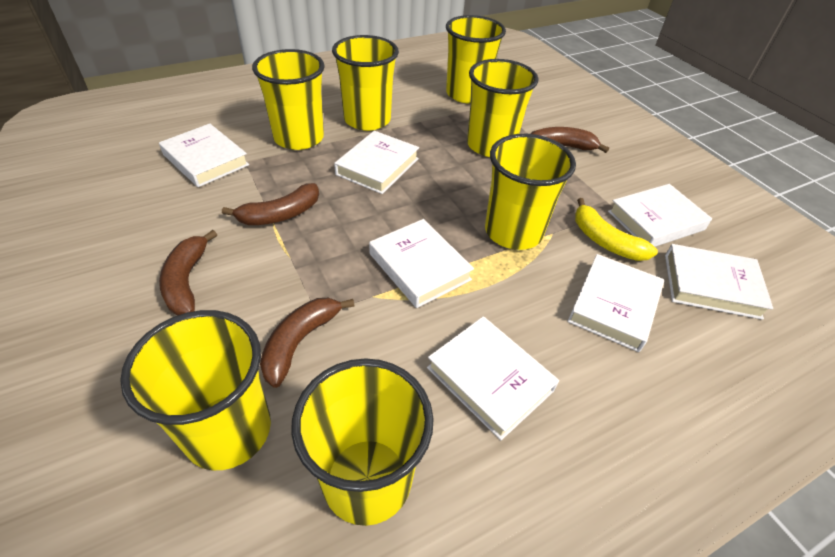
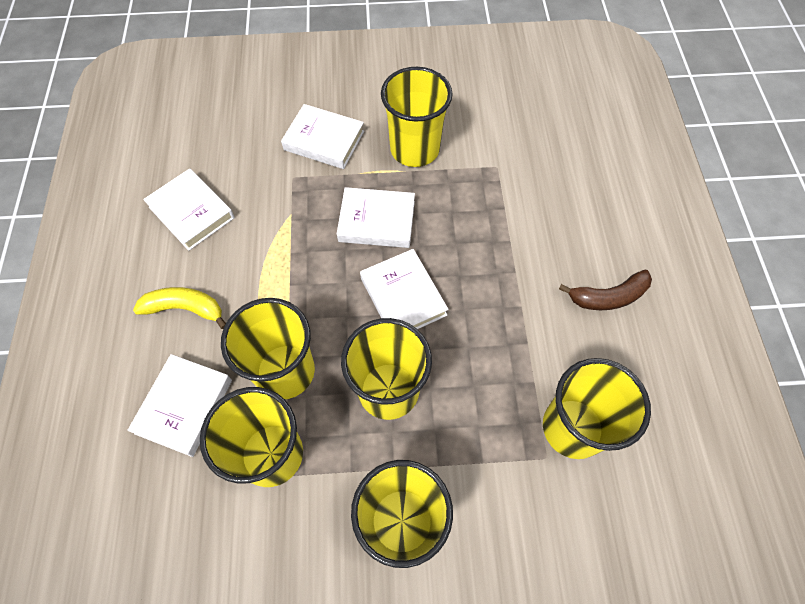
brown banana: [159,230,217,315] [222,183,319,225] [260,298,355,388] [530,127,609,153] = 4 -> [559,269,652,310] = 1
white book: [159,124,249,187] [334,131,419,194] [369,219,474,308] [427,316,559,440] [567,254,664,352] [608,184,712,247] [665,244,773,320] = 7 -> [128,354,232,457] [143,168,235,251] [281,104,364,169] [337,187,415,248] [360,249,448,329] = 5
yellow cup: [120,310,271,470] [252,49,325,150] [291,358,434,526] [332,35,399,131] [446,15,506,104] [467,59,539,157] [485,134,576,250] = 7 -> [200,387,303,487] [221,298,315,399] [341,318,432,420] [351,460,453,568] [381,67,452,167] [543,358,651,459] = 6

